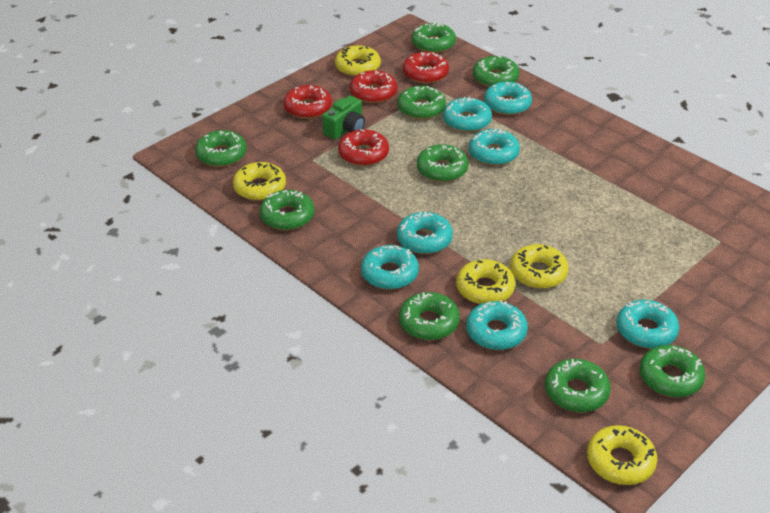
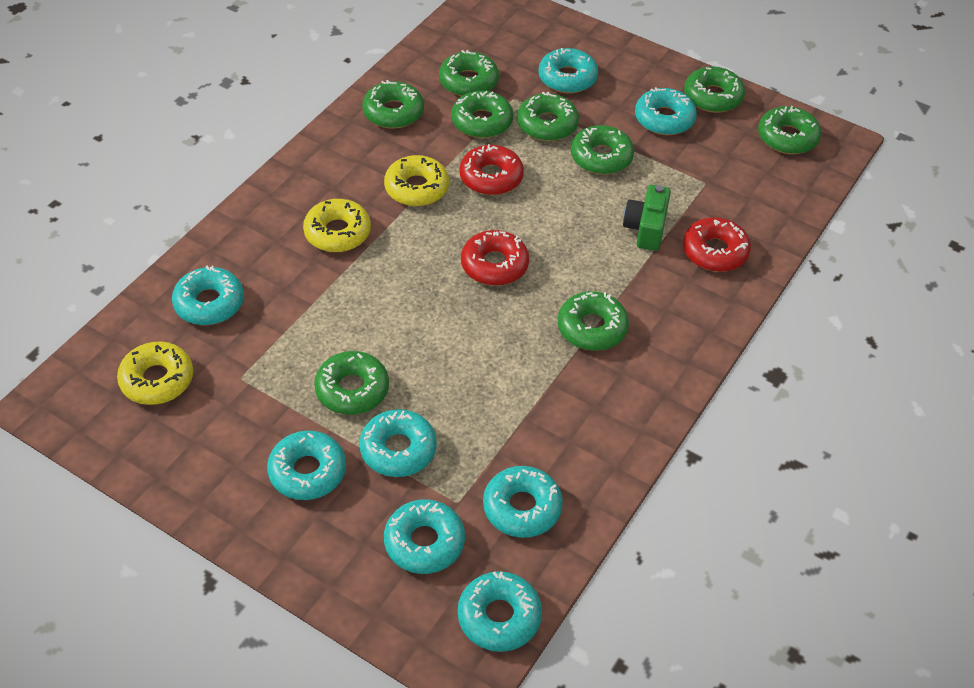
red donut: [284,85,332,119] [338,129,389,166] [350,70,397,103] [403,52,449,84] = 4 -> [459,144,524,195] [461,230,529,286] [683,217,751,272] = 3
turquoise donut: [361,245,419,290] [397,211,453,254] [443,97,492,132] [466,300,528,350] [469,129,520,166] [484,82,532,115] [617,300,679,348] = 7 -> [172,265,244,325] [267,431,346,500] [360,409,437,477] [384,499,465,574] [458,571,542,652] [483,466,563,538] [538,48,598,93] [635,87,697,135] = 8
yellow donut: [233,162,286,201] [335,45,381,77] [456,259,515,304] [510,244,569,289] [587,425,657,485] = 5 -> [117,341,193,405] [303,199,371,252] [384,155,449,206] = 3

